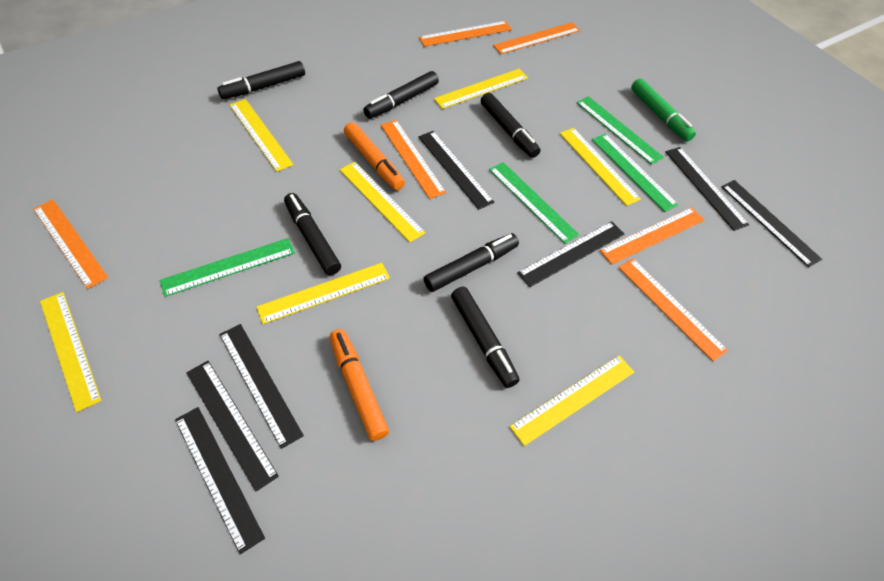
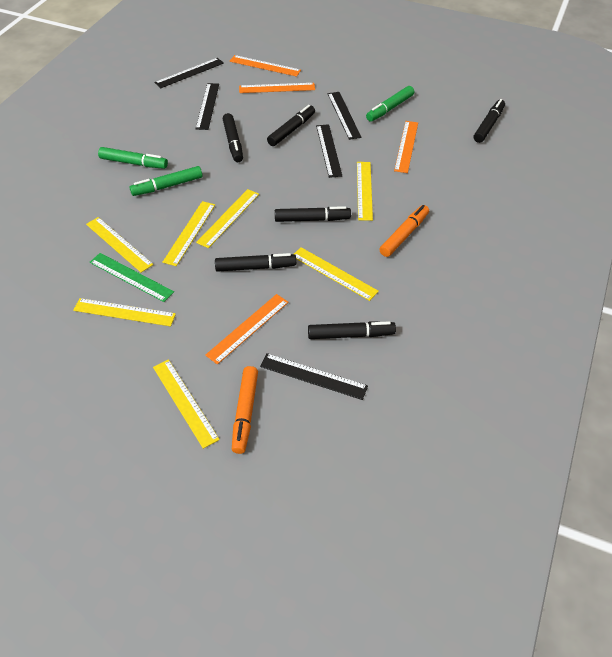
black ruler: [175,407,265,554] [186,361,279,492] [219,324,304,449] [418,131,494,210] [517,221,624,287] [666,147,749,231] [721,180,822,267] = 7 -> [154,58,224,88] [196,83,219,130] [260,353,368,400] [316,124,342,178] [328,92,362,140] = 5
green marker: [631,78,696,142] = 1 -> [98,147,168,169] [130,166,202,196] [366,86,415,122] = 3
green ruler: [160,238,295,297] [489,162,579,244] [577,96,664,165] [592,134,679,212] = 4 -> [90,253,174,302] = 1
orange ruler: [33,199,108,289] [381,120,446,199] [419,21,512,47] [493,22,580,54] [600,207,704,265] [618,258,728,361] = 6 -> [205,294,288,365] [230,55,301,77] [239,83,315,93] [394,121,418,173] = 4

